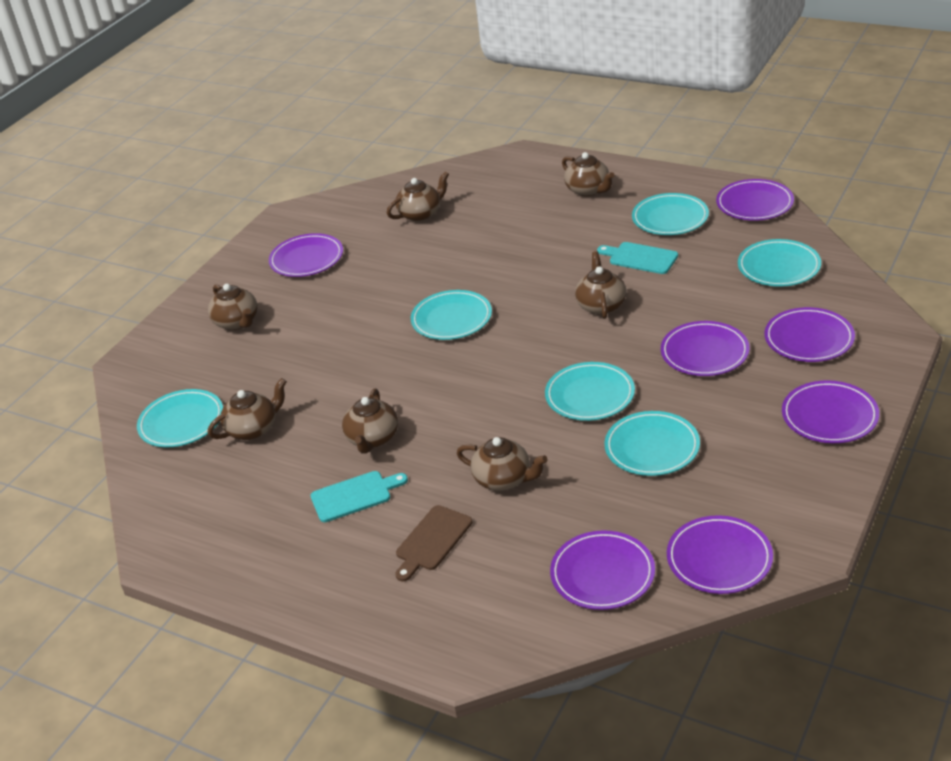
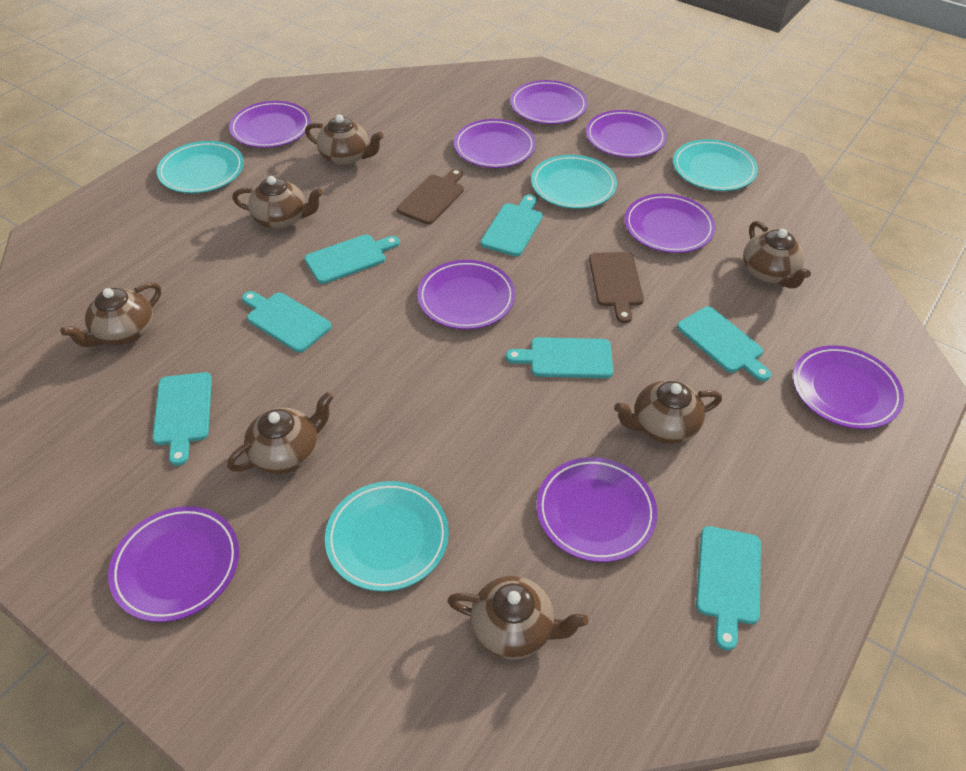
brown cutting board: [395,505,473,582] = 1 -> [397,168,464,225] [589,252,644,323] = 2
purple plate: [269,233,343,277] [550,530,655,610] [661,321,750,376] [667,515,773,594] [716,179,794,221] [764,307,855,362] [782,380,879,443] = 7 -> [108,506,239,622] [229,101,311,148] [417,260,515,330] [454,119,536,168] [510,80,588,124] [537,457,657,562] [586,110,667,158] [624,194,715,253] [793,345,904,429] = 9
turquoise cutting board: [311,471,408,522] [597,242,678,274] = 2 -> [153,372,212,466] [242,291,332,353] [305,234,400,284] [480,194,543,256] [506,337,613,378] [677,307,771,381] [696,526,761,650] = 7
turquoise plate: [137,389,223,447] [411,290,492,340] [545,362,635,421] [604,411,700,476] [632,193,709,235] [738,239,821,287] = 6 -> [157,141,244,193] [325,481,449,591] [531,155,617,209] [673,139,758,191] = 4

